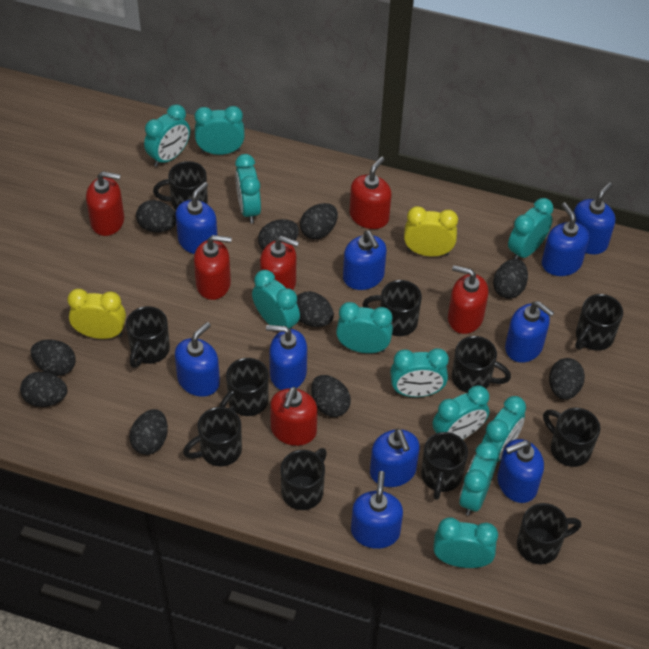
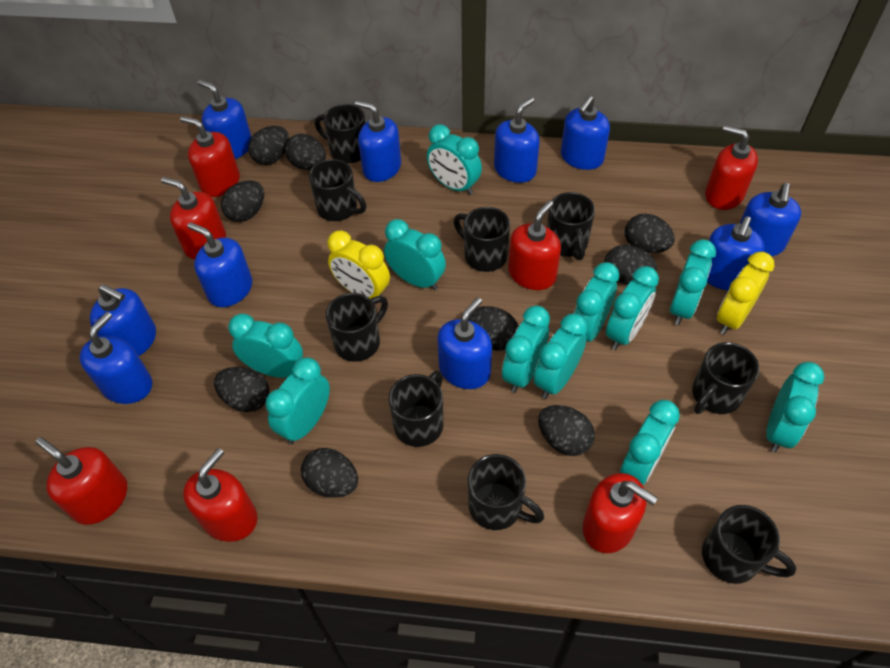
black egg: [20,372,67,407] [31,339,76,376] [129,409,168,455] [136,200,176,233] [258,219,299,250] [297,291,334,327] [300,203,338,239] [311,375,351,417] [493,259,528,299] [549,358,585,400] = 10 -> [214,367,269,412] [221,180,264,222] [248,126,289,165] [285,134,326,170] [301,448,358,498] [469,306,518,351] [538,405,595,456] [604,245,657,284] [625,214,675,253] = 9
black mug: [126,306,170,368] [153,161,208,210] [183,407,242,466] [219,358,269,416] [280,448,327,510] [362,280,422,336] [421,432,468,500] [452,336,511,393] [517,503,581,564] [543,408,600,467] [575,294,623,351] = 11 -> [309,159,366,221] [315,104,365,164] [326,293,388,362] [389,371,444,447] [453,207,510,272] [468,454,544,530] [547,192,595,260] [692,342,759,414] [702,505,796,584] = 9
red soap dispenser: [86,171,124,236] [194,235,232,300] [260,236,299,290] [270,387,318,446] [349,156,392,229] [448,265,488,334] = 6 -> [36,437,127,525] [161,177,226,260] [180,116,240,197] [183,448,257,542] [508,200,561,290] [583,473,658,553] [705,125,758,210] = 7

